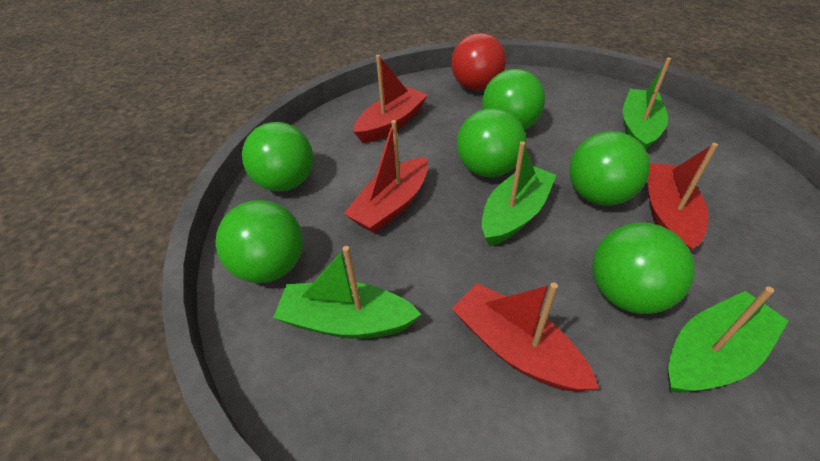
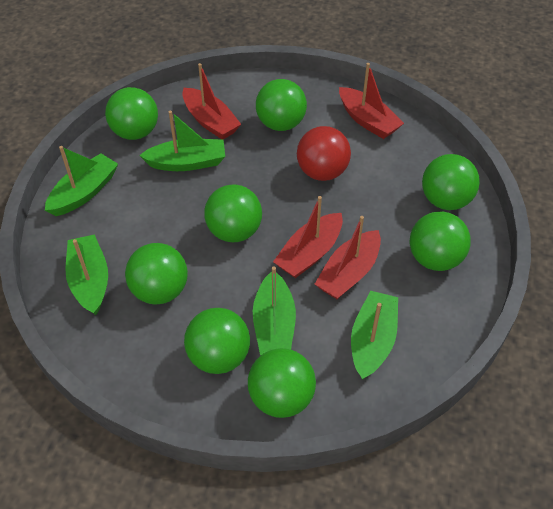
green ball: [215,200,303,283] [242,122,313,191] [457,108,526,177] [482,69,545,130] [569,131,650,206] [592,222,695,314] = 6 -> [105,87,158,140] [125,243,188,305] [184,308,250,374] [204,185,262,242] [248,348,316,418] [256,79,307,131] [410,211,471,271] [422,154,480,210] = 8
green boat: [273,246,421,339] [482,141,557,246] [622,57,671,150] [668,286,789,392] = 4 -> [45,146,118,216] [65,234,108,315] [139,111,225,171] [253,266,296,355] [351,291,398,379] = 5

